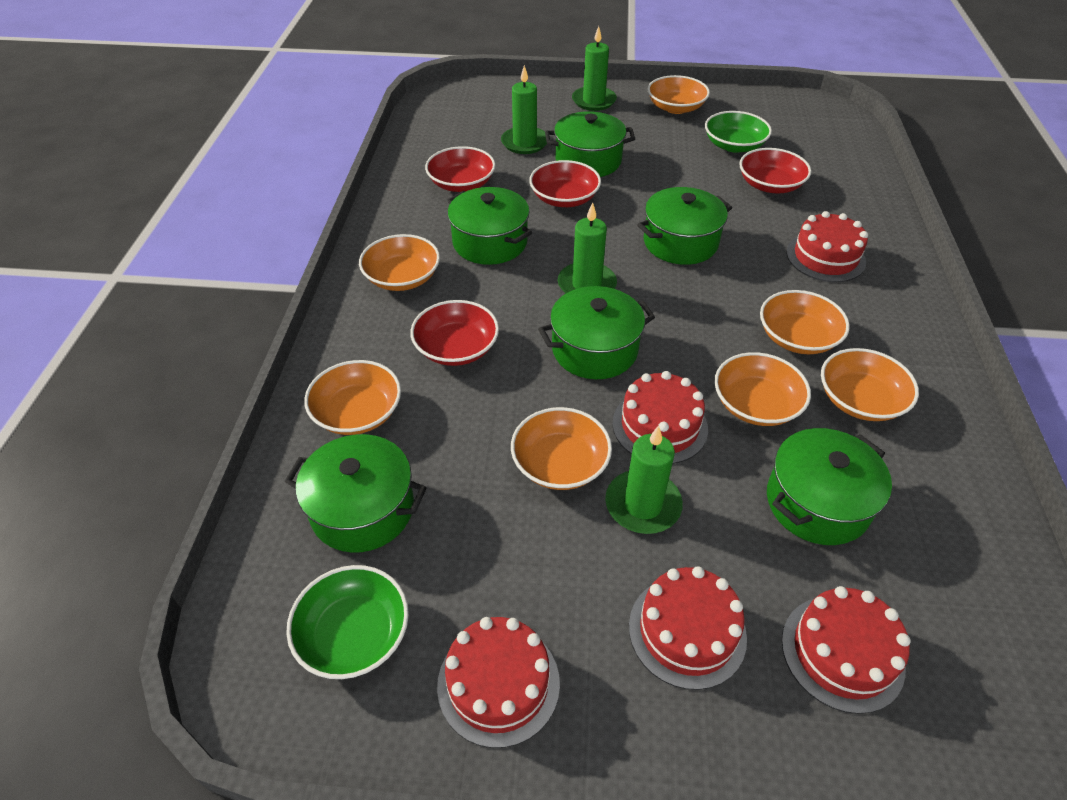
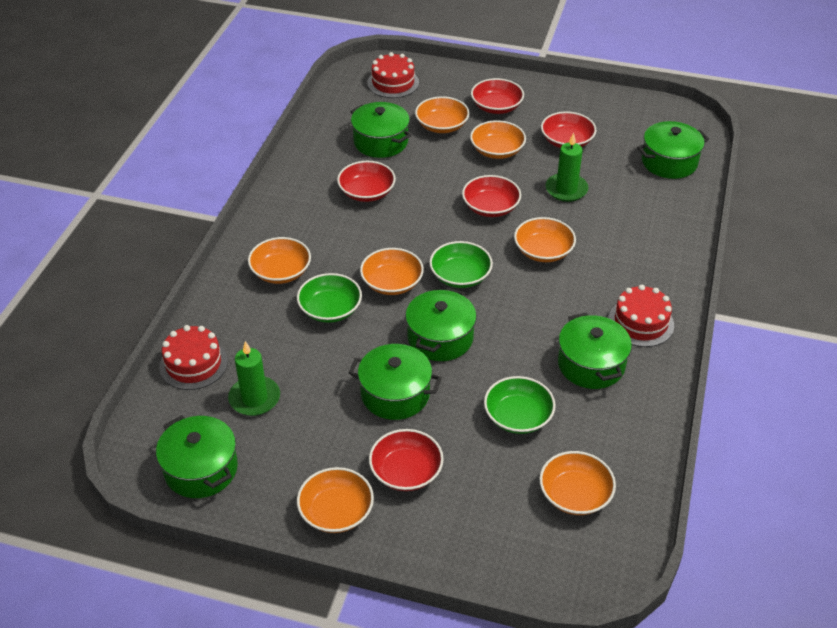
green bowl: [286,565,409,679] [705,111,772,153] = 2 -> [297,273,362,323] [429,241,493,288] [484,376,556,434] = 3
green candle: [501,65,547,154] [558,202,617,294] [572,26,617,111] [605,425,683,534] = 4 -> [228,341,280,416] [545,133,589,202] = 2
red bowl: [410,300,499,366] [425,146,495,192] [529,160,601,207] [739,148,811,193] = 4 -> [337,161,396,202] [369,429,444,491] [462,175,521,217] [471,78,524,114] [541,111,597,148] = 5
red cake: [437,617,560,748] [612,371,708,464] [629,566,747,690] [782,586,911,714] [786,211,868,282] = 5 -> [159,325,228,390] [367,52,419,98] [608,285,674,347] = 3

